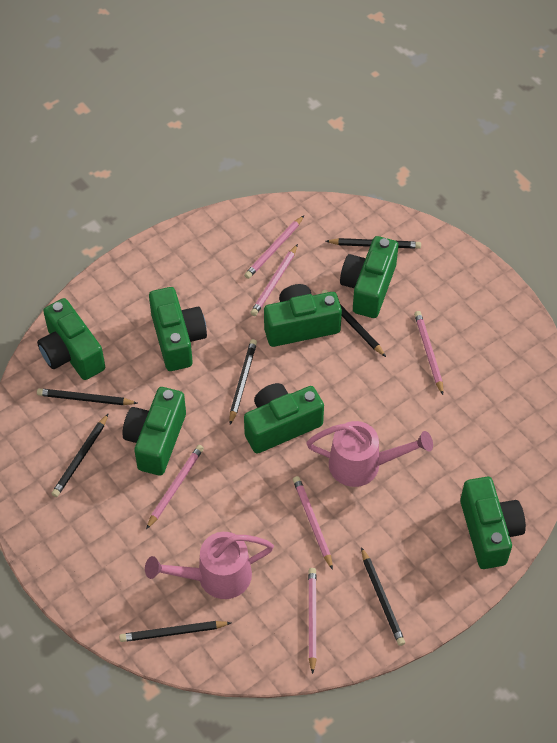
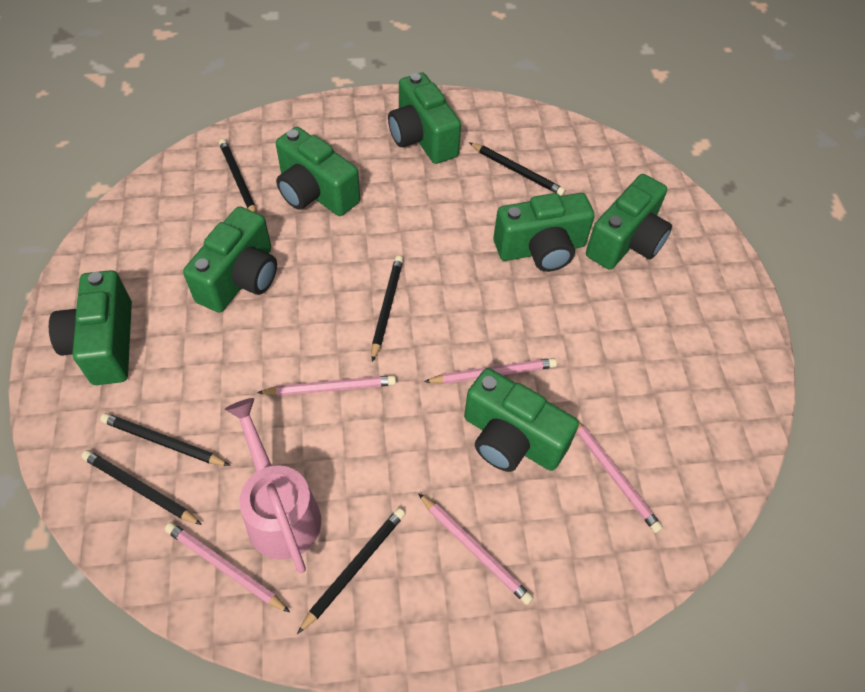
black pencil: [37,388,137,405] [52,413,109,497] [119,621,231,642] [229,339,257,425] [321,290,386,357] [326,238,421,249] [361,547,405,646] = 7 -> [81,450,202,525] [100,413,230,466] [219,139,257,213] [297,508,405,634] [371,256,403,362] [469,142,566,196] = 6
pink pencil: [146,445,204,529] [244,215,304,279] [250,244,298,316] [293,476,333,570] [308,568,317,674] [414,311,443,395] = 6 -> [165,522,290,613] [257,375,396,396] [418,493,533,605] [424,358,557,384] [576,422,663,533] = 5
pink watering can: [145,532,274,599] [306,421,433,487] = 2 -> [225,398,321,573] = 1

